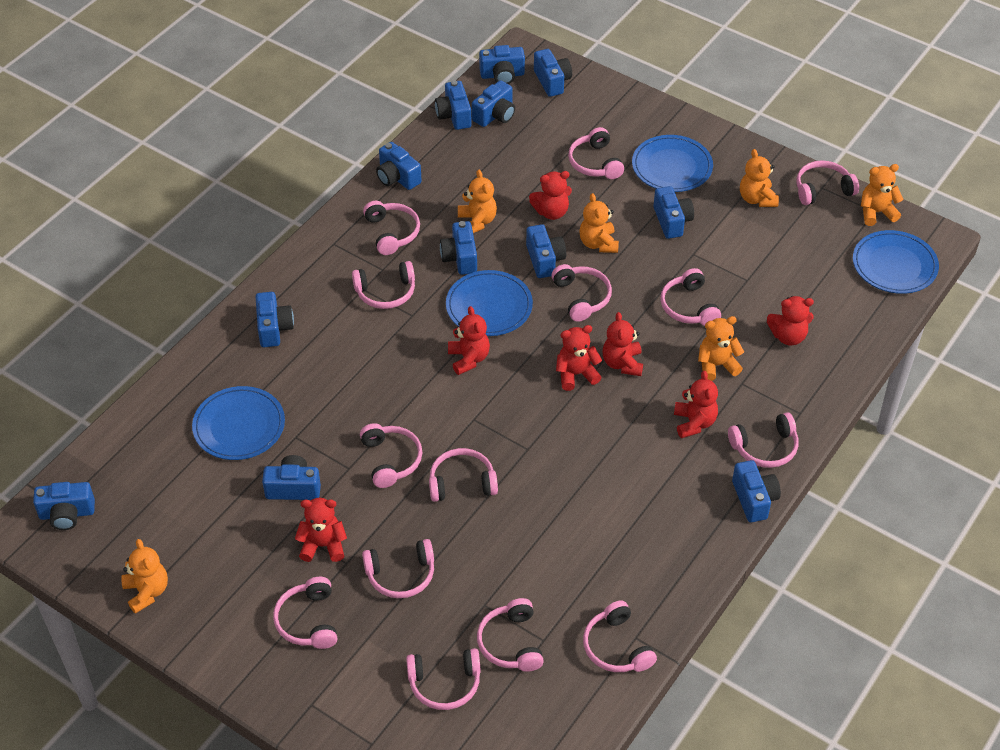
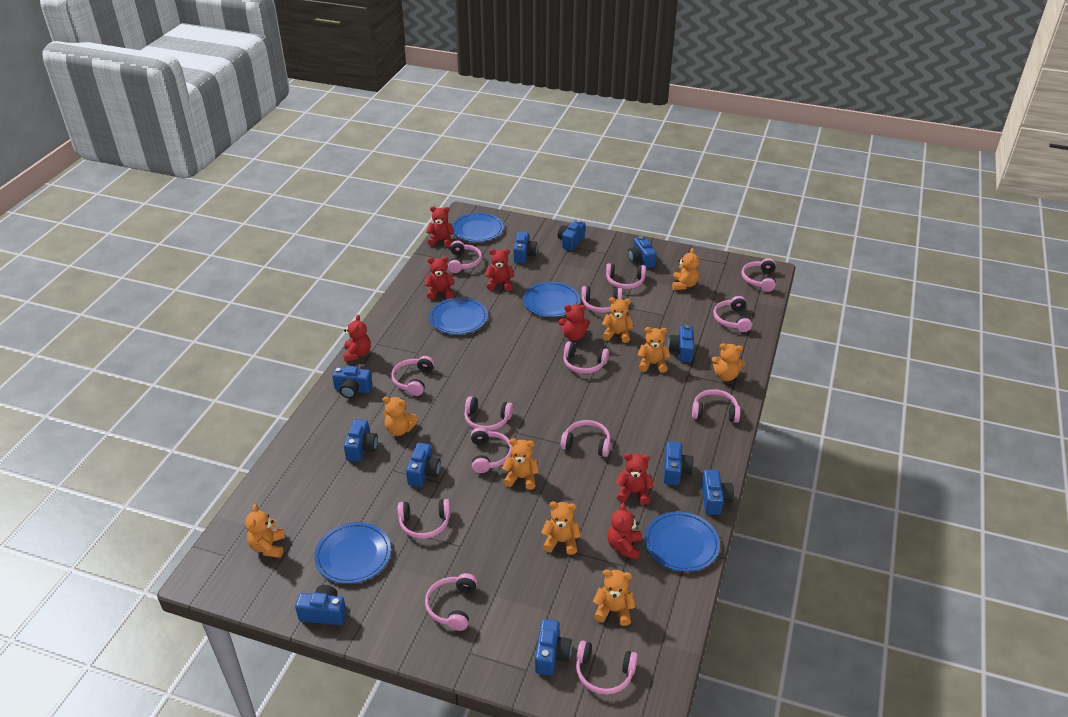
blue camera: [33,482,95,530] [256,292,294,347] [262,455,321,500] [376,142,422,190] [435,80,471,130] [440,221,477,275] [472,80,515,127] [479,45,525,84] [526,224,566,278] [534,49,572,97] [653,186,694,239] [732,460,781,522] = 12 -> [295,585,347,625] [332,366,373,398] [344,419,378,462] [406,443,441,487] [514,232,537,263] [535,619,572,675] [558,220,585,251] [628,236,657,268] [664,441,694,485] [668,325,695,362] [701,470,734,515] = 11
blue plate: [192,386,285,460] [446,270,533,336] [632,135,713,192] [853,230,939,294] = 4 -> [314,522,391,584] [429,297,488,335] [452,213,504,242] [523,282,580,317] [645,511,720,572] = 5
orange teddy bear: [121,539,168,614] [458,170,497,233] [579,193,619,253] [698,316,744,381] [740,149,779,207] [861,164,904,226] = 6 -> [245,504,285,558] [382,397,418,436] [502,438,539,490] [541,501,581,555] [593,569,636,626] [602,297,633,343] [637,327,671,373] [672,248,699,290] [711,343,745,381] = 9

